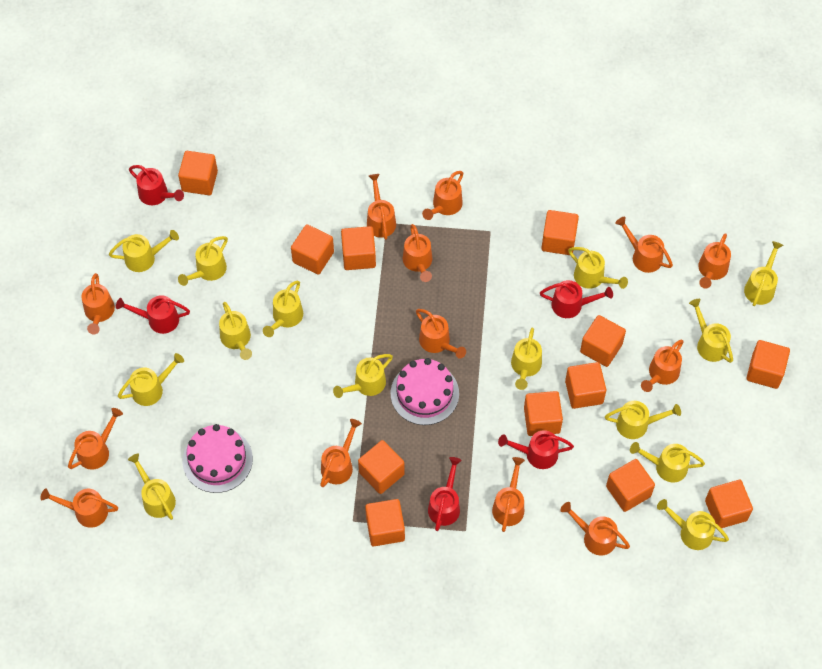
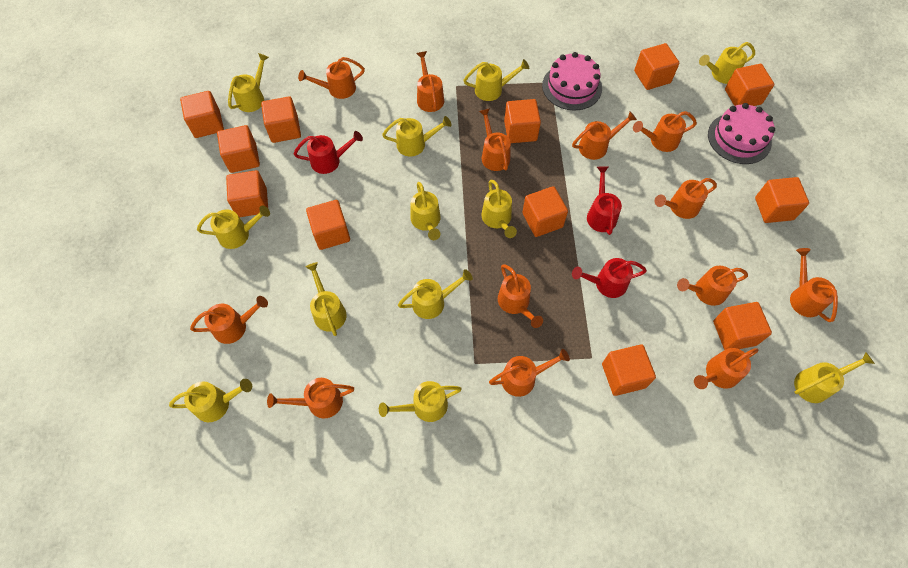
red watering can: [116,295,190,334] [129,165,184,205] [428,457,462,531] [498,430,574,469] [540,280,613,318] = 5 -> [294,131,363,174] [572,258,647,298] [587,166,622,235] = 3
yellow watering can: [109,230,179,272] [118,353,184,406] [128,453,176,520] [178,236,228,286] [219,302,252,360] [263,281,303,337] [333,354,393,398] [511,328,542,390] [568,247,628,289] [605,401,681,439] [630,442,705,482] [657,499,729,550] [689,299,733,363] [744,241,783,306] = 14 -> [169,379,252,422] [197,206,270,249] [228,53,269,112] [305,262,347,336] [379,381,462,422] [382,116,451,157] [398,269,473,319] [410,182,441,240] [464,59,529,101] [481,180,517,238] [699,42,755,84] [794,352,875,403] = 12

